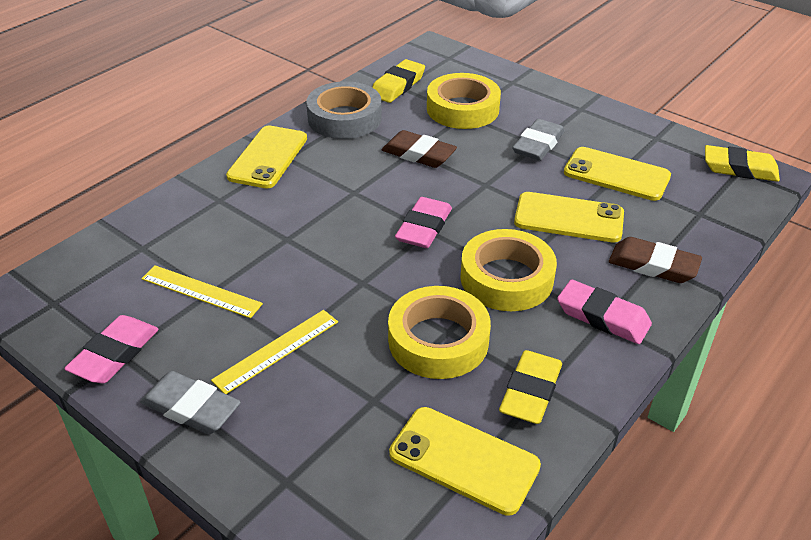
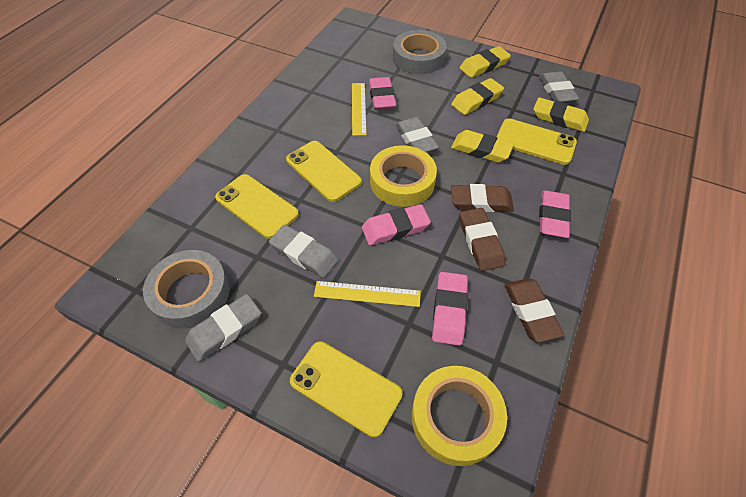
brown eraser: [382,130,457,168] [609,237,702,283] = 2 -> [451,184,514,212] [460,208,505,271] [504,278,564,342] = 3
grey eraser: [140,371,241,435] [512,119,565,161] = 2 -> [185,294,261,362] [269,225,338,278] [395,117,439,153] [539,71,579,103] = 4
grey tape: [306,81,382,139] = 1 -> [143,250,230,329] [393,30,447,74] = 2
pink eraser: [64,315,159,384] [395,197,452,248] [557,280,652,344] = 3 -> [362,204,431,245] [369,77,396,110] [432,272,468,346] [539,191,571,238] = 4
yellow eraser: [372,59,425,103] [499,350,562,424] [705,145,780,182] = 3 -> [451,78,504,115] [451,130,514,163] [460,46,511,78] [533,97,589,132] = 4
yellow tape: [388,286,491,379] [427,73,501,129] [460,229,557,311] = 3 -> [370,145,437,207] [412,366,507,466] = 2

